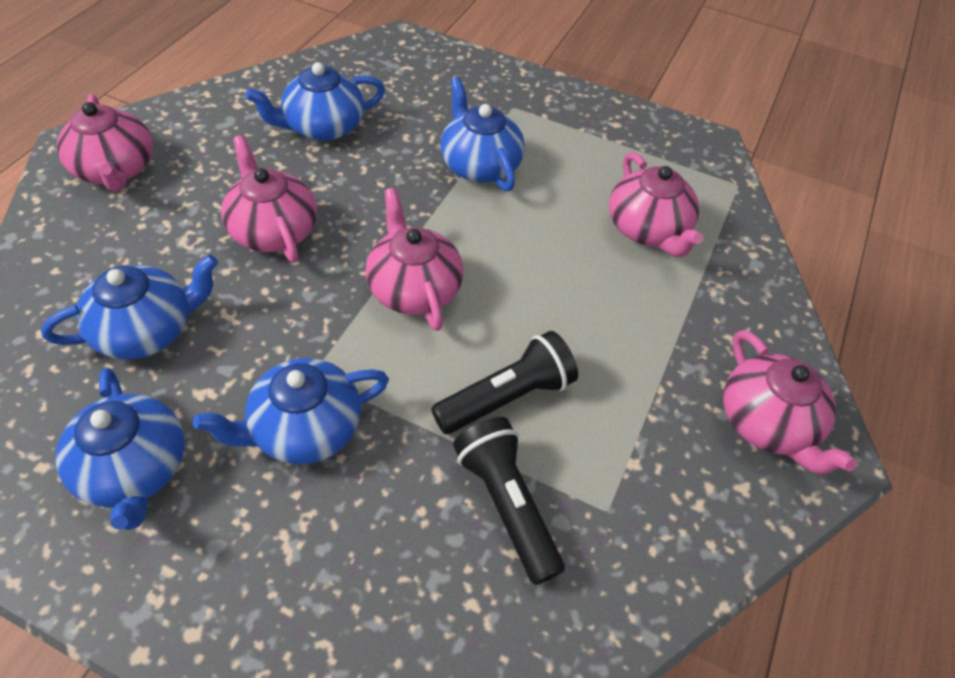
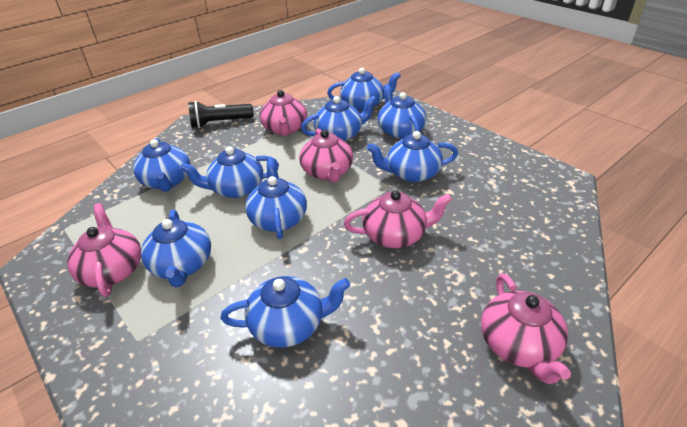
black flashlight: [431,331,578,434] [453,417,565,585] = 2 -> [188,101,254,128] = 1
blue teapot: [41,254,218,359] [55,368,185,530] [193,358,389,464] [245,62,385,141] [440,77,525,191] = 5 -> [133,138,190,192] [141,209,211,288] [180,146,279,198] [221,276,350,348] [245,158,307,239] [301,96,377,141] [327,68,401,111] [367,131,458,182] [378,84,426,139] = 9

